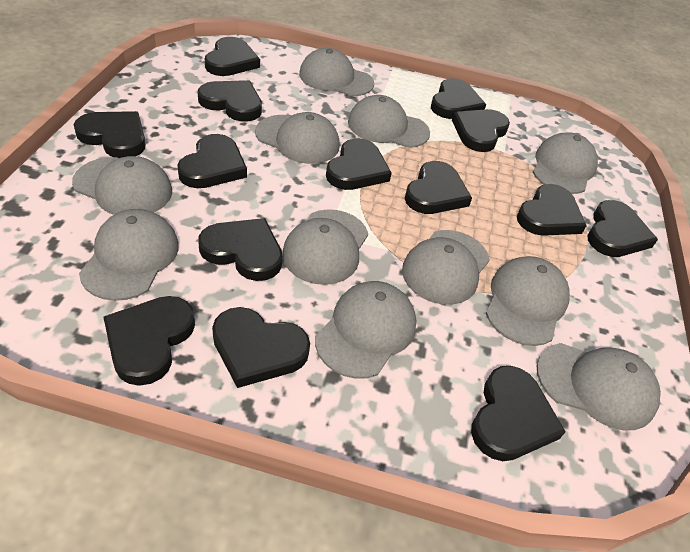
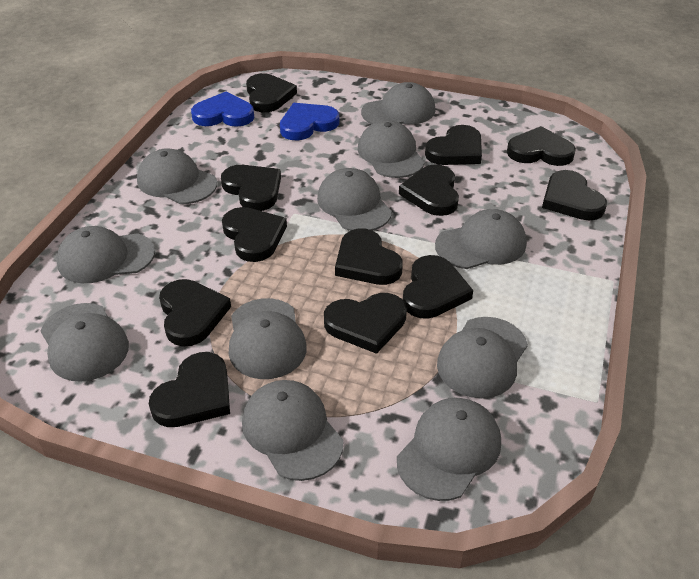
black heart: [74,111,146,158] [103,296,195,386] [177,134,247,188] [198,80,262,121] [198,218,282,281] [205,37,260,76] [212,307,310,388] [326,138,392,190] [405,161,472,214] [431,78,486,119] [452,109,510,152] [471,366,566,461] [517,184,587,236] [587,200,658,257] = 14 -> [149,352,230,427] [159,279,231,346] [221,165,281,211] [222,207,287,262] [246,73,297,112] [324,293,407,354] [335,228,403,285] [399,164,459,216] [403,255,473,319] [425,125,482,165] [507,126,576,166] [542,170,607,220] = 12
blue heart: none = 0 -> [191,92,254,127] [280,103,339,140] = 2

